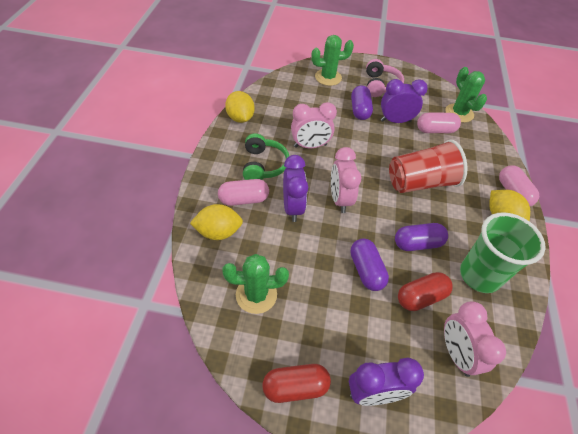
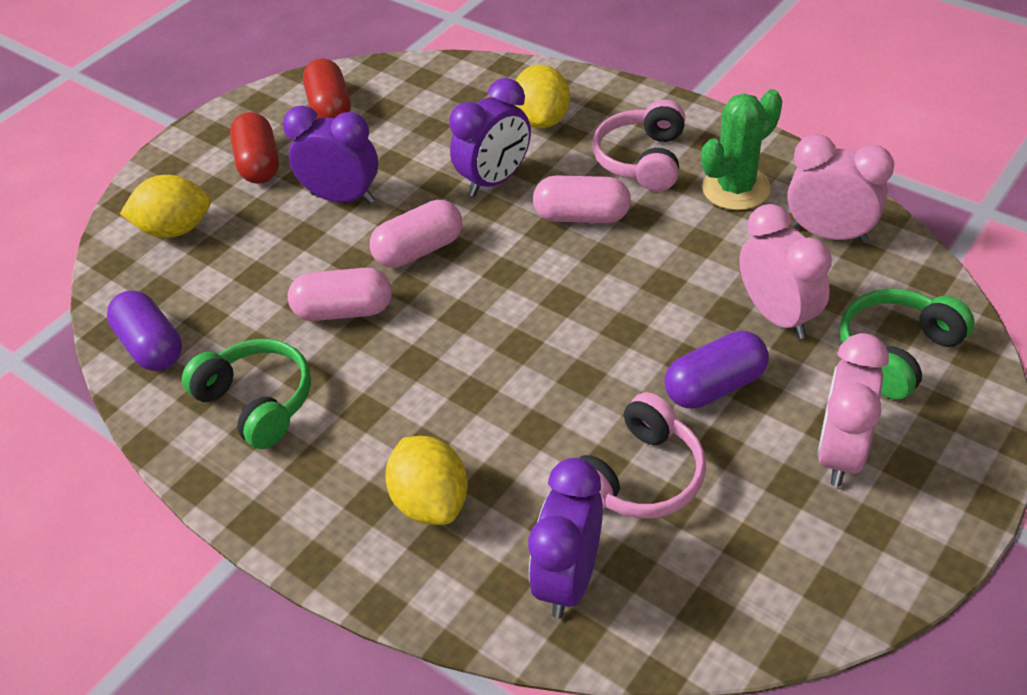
green cactus: [222,254,289,314] [311,35,354,86] [445,67,487,123] = 3 -> [702,89,782,210] = 1
green cup: [460,212,545,293] = 1 -> none = 0
green headphones: [243,133,289,180] = 1 -> [182,339,311,449] [840,289,975,400] = 2
pink headphones: [366,59,404,97] = 1 -> [579,392,706,518] [593,100,685,191] = 2
purple capsule: [350,238,389,291] [351,85,373,120] [395,223,448,251] = 3 -> [107,290,182,371] [664,331,769,409] = 2
red cup: [389,140,468,193] = 1 -> none = 0

